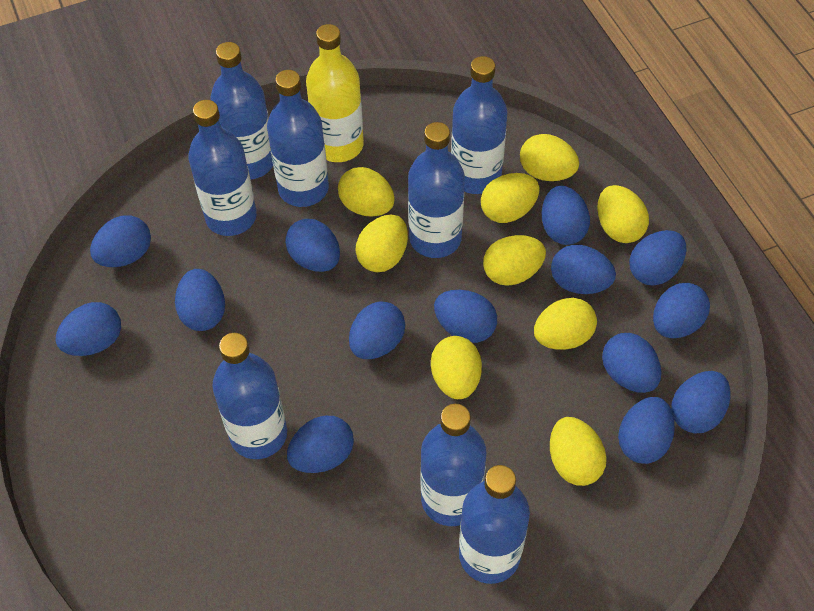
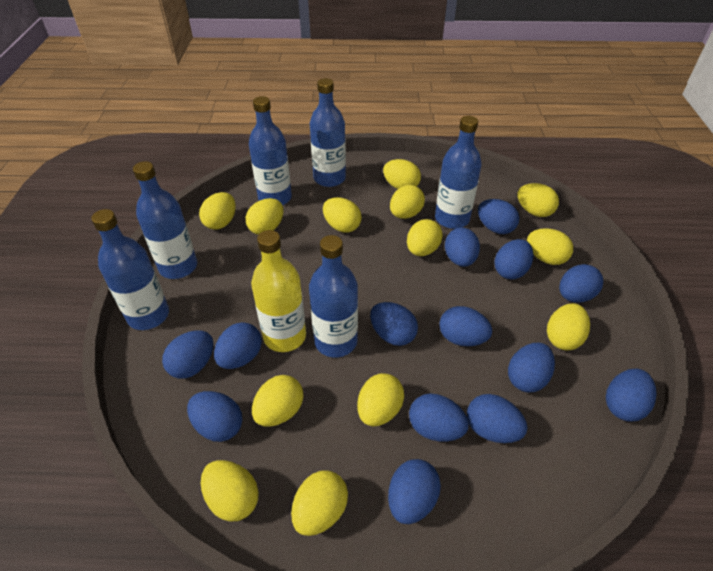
blue bottle: [188,100,257,236] [210,42,273,179] [212,333,287,459] [267,70,329,207] [408,122,465,258] [420,404,487,526] [451,56,508,194] [459,465,530,584] = 8 -> [91,209,169,330] [133,161,197,279] [249,96,292,205] [309,235,358,358] [310,78,346,187] [435,116,482,229] = 6
yellow egg: [338,167,395,217] [356,214,408,272] [431,336,482,399] [481,173,539,223] [483,235,546,286] [520,134,579,181] [534,298,597,350] [550,417,607,486] [597,185,649,243] = 9 -> [199,192,236,229] [201,460,259,522] [246,198,283,235] [252,375,303,427] [291,470,348,536] [323,197,362,233] [357,373,404,426] [383,159,421,189] [390,185,425,219] [407,219,443,256] [517,183,559,217] [527,228,573,265] [547,303,590,350] = 13

